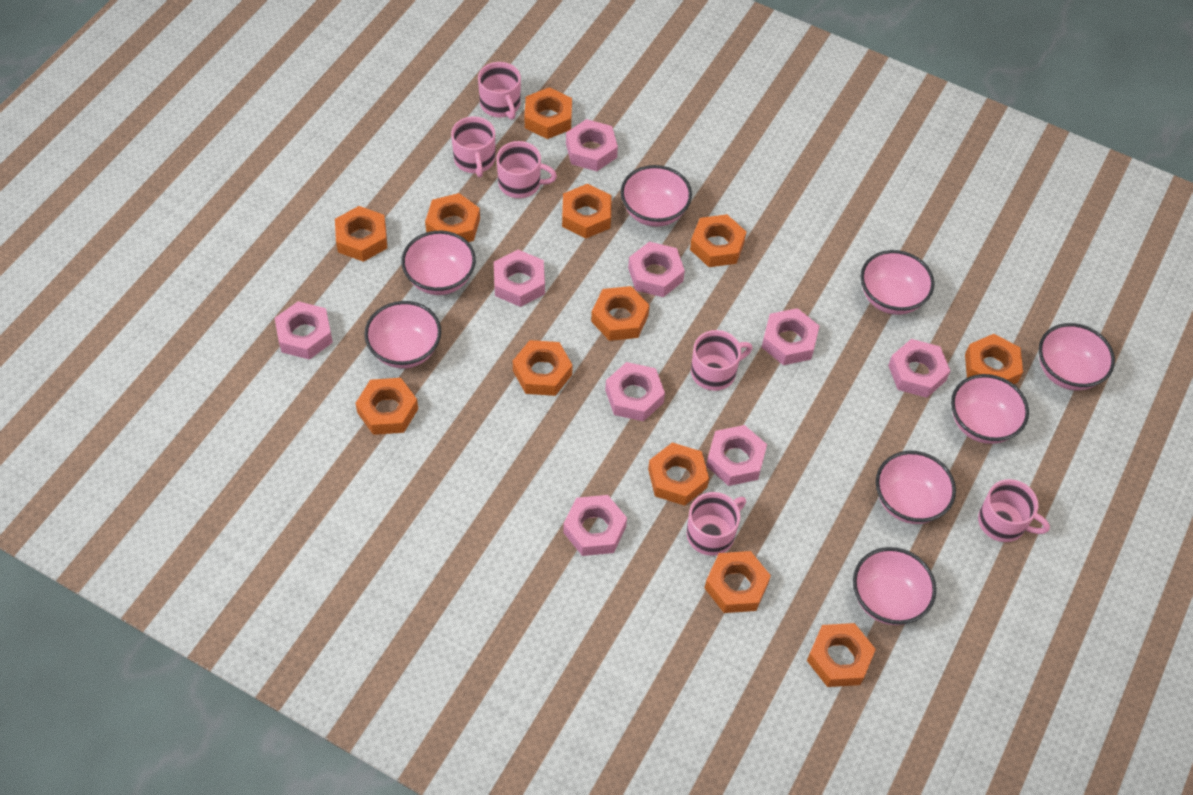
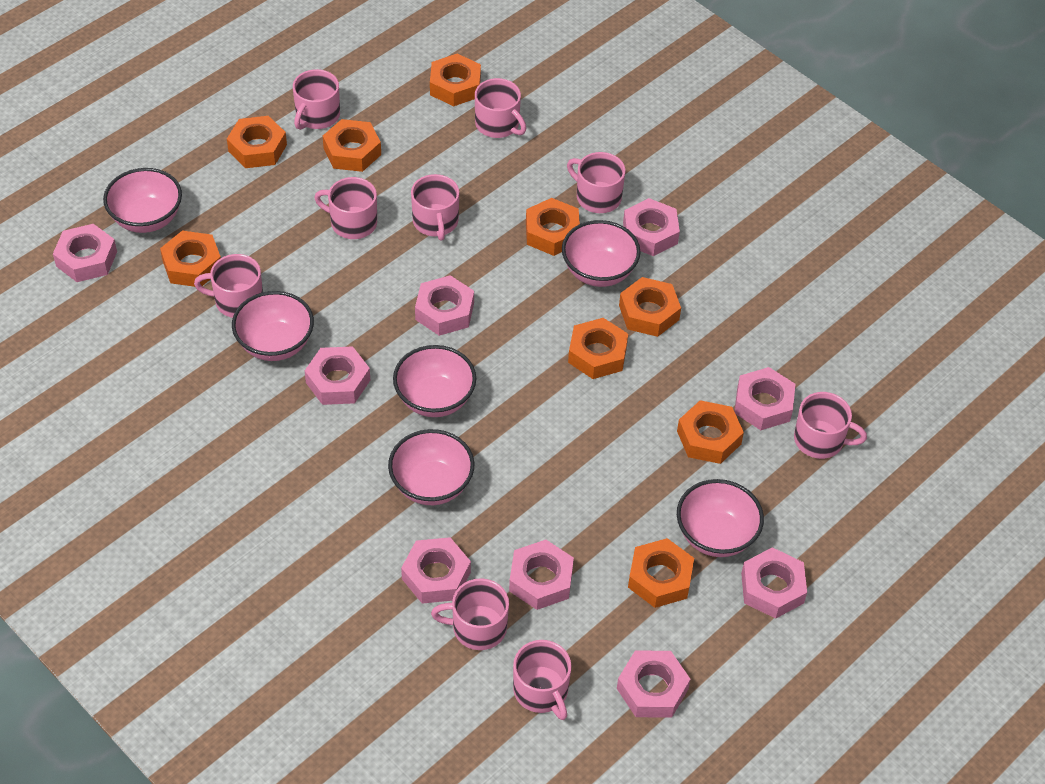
orange nut: [335,206,387,262] [355,378,418,435] [425,193,480,242] [513,340,573,396] [525,87,572,139] [562,184,611,238] [591,286,650,341] [648,442,709,506] [690,214,746,267] [705,551,771,613] [807,623,876,687] [965,334,1023,384] = 12 -> [160,231,221,287] [227,116,287,168] [323,119,381,172] [430,54,481,106] [526,198,580,256] [568,318,628,379] [619,277,681,337] [628,538,694,608] [677,400,744,464] = 9
pink bowl: [364,301,441,369] [401,231,476,295] [621,165,692,227] [853,547,936,625] [861,250,934,315] [876,451,956,524] [951,374,1029,444] [1039,323,1115,390] = 8 -> [103,168,182,233] [232,291,314,361] [388,429,474,505] [393,345,476,417] [562,220,640,287] [677,479,764,557] = 6
pink mug: [451,116,495,177] [478,62,521,120] [496,141,557,198] [687,492,746,556] [691,330,752,391] [978,479,1050,542] = 6 -> [194,254,263,318] [293,69,340,130] [314,177,377,239] [411,174,459,241] [431,578,509,650] [475,78,526,138] [513,640,571,720] [567,152,626,213] [794,392,867,459] = 9

